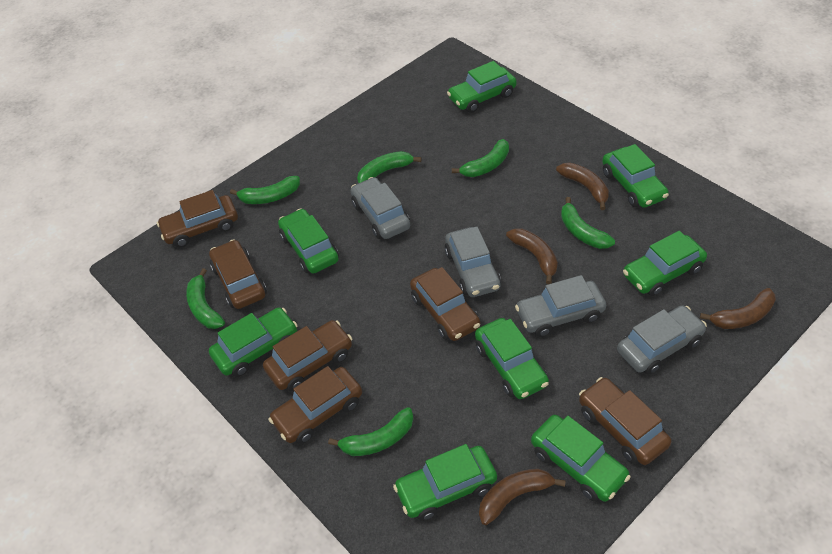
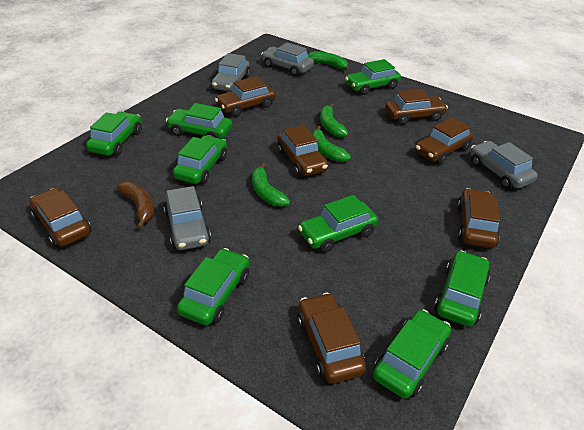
brown banana: [479,469,566,525] [506,228,558,284] [556,163,609,210] [700,288,776,329] = 4 -> [117,182,154,229] = 1
brown car: [157,190,238,248] [209,239,267,309] [263,320,352,391] [268,366,362,444] [410,267,480,341] [579,377,671,465] = 6 -> [29,188,91,248] [215,76,276,117] [277,125,328,177] [297,292,366,383] [385,89,448,125] [415,117,474,165] [457,188,500,248] = 7
green banana: [186,268,225,329] [230,176,300,204] [328,407,413,456] [357,151,421,183] [452,139,509,177] [561,197,615,249] = 6 -> [252,163,290,207] [308,51,350,71] [312,126,351,162] [320,103,348,138] = 4

